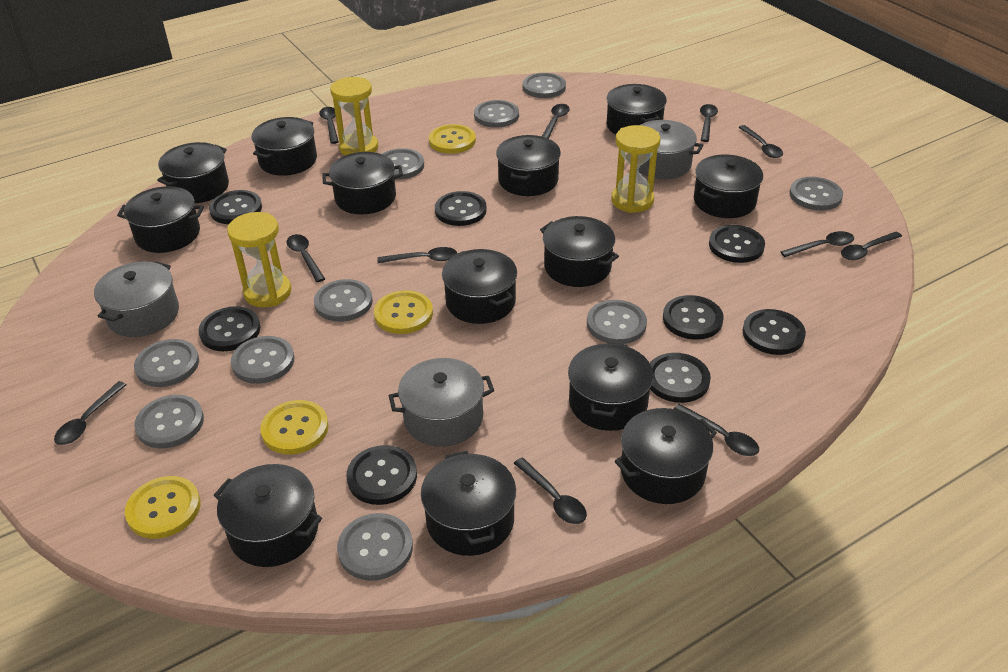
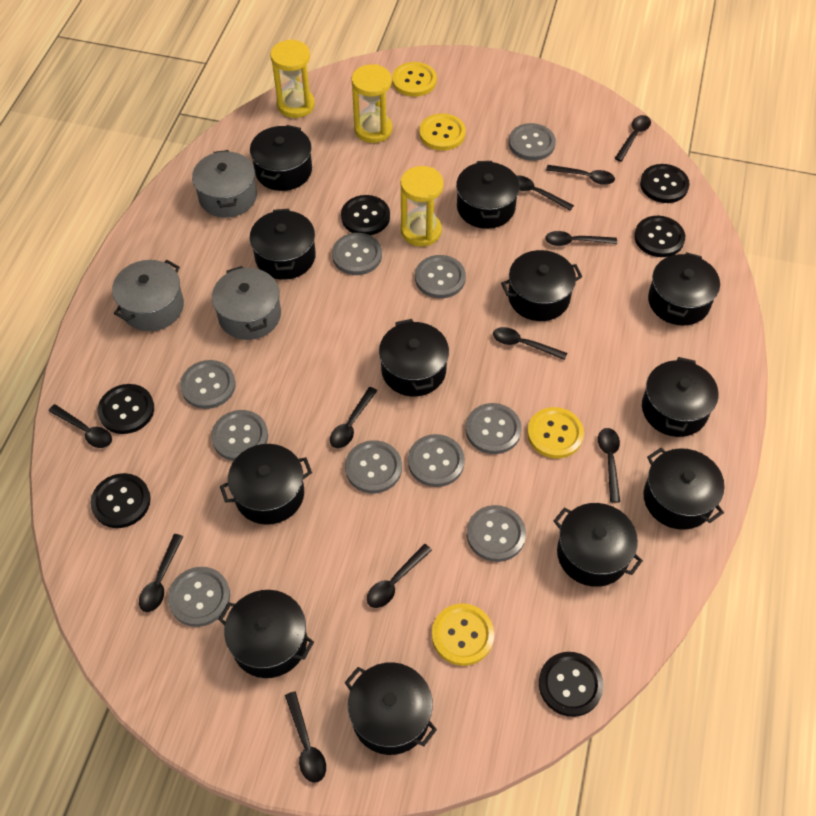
black button: [198,306,261,351] [209,190,262,224] [347,445,417,505] [435,191,487,226] [650,353,711,403] [663,295,724,340] [709,225,765,263] [742,309,806,355] = 8 -> [91,473,151,528] [98,384,154,434] [341,195,390,235] [539,652,604,717] [634,216,685,257] [640,164,690,203] = 6
black pot: [117,186,204,253] [157,142,229,203] [214,464,322,567] [251,117,317,176] [322,152,403,215] [421,451,516,556] [442,249,517,324] [496,135,561,196] [540,216,619,287] [568,342,653,431] [607,84,667,135] [615,408,717,504] [694,155,763,218] = 13 -> [218,590,314,678] [220,444,312,525] [250,125,312,191] [250,209,316,280] [345,662,437,755] [379,319,449,397] [456,161,519,229] [501,250,583,321] [554,503,643,587] [642,357,718,437] [643,448,724,530] [648,252,720,326] = 12

